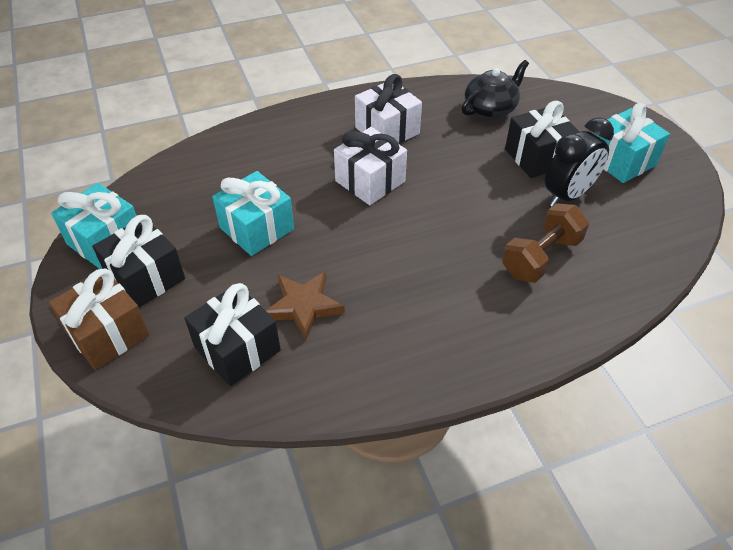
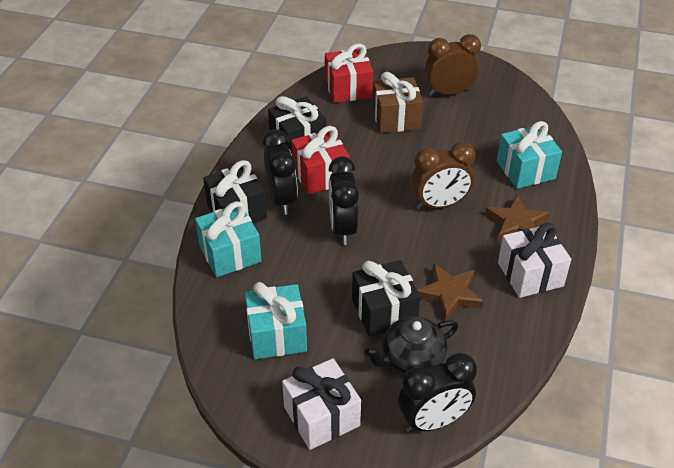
black clock: [545,117,614,206] = 1 -> [263,129,298,215] [328,156,359,245] [398,353,477,432] = 3
brown clock: none = 0 -> [411,142,475,209] [425,34,481,96] = 2
brown dumbbell: [502,203,589,283] = 1 -> none = 0
brown star: [266,271,345,340] = 1 -> [417,264,484,321] [485,195,550,241] = 2
red gift: none = 0 -> [291,126,349,194] [325,43,373,103] = 2

